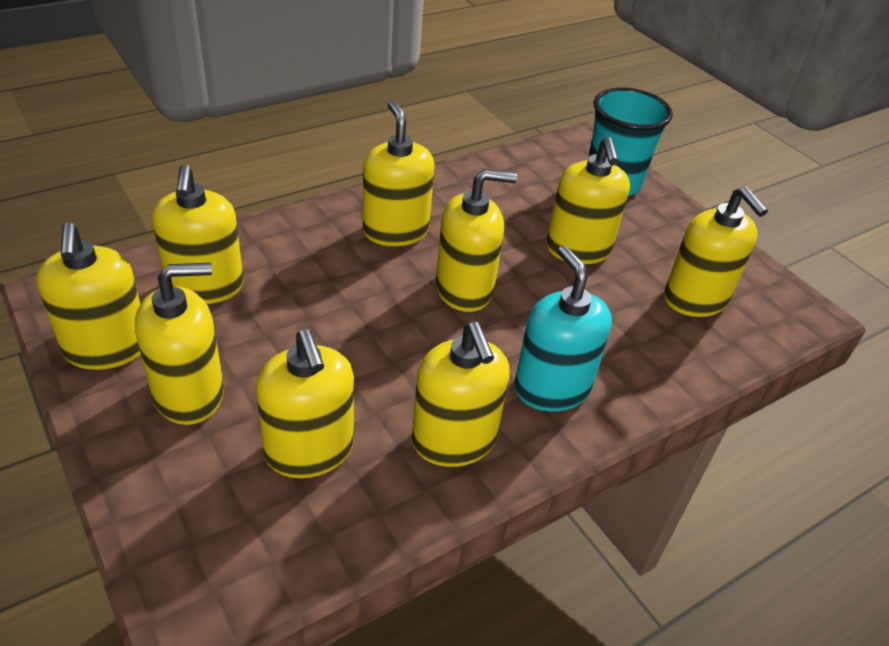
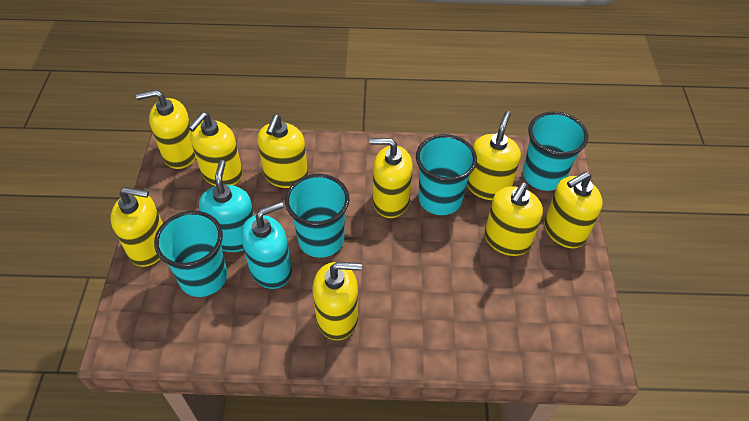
turquoise cup: [588,87,673,196] = 1 -> [154,211,227,297] [285,174,350,258] [416,134,477,215] [523,112,588,191] = 4
turquoise soap dispenser: [514,246,612,412] = 1 -> [199,160,254,252] [241,202,292,289] = 2

